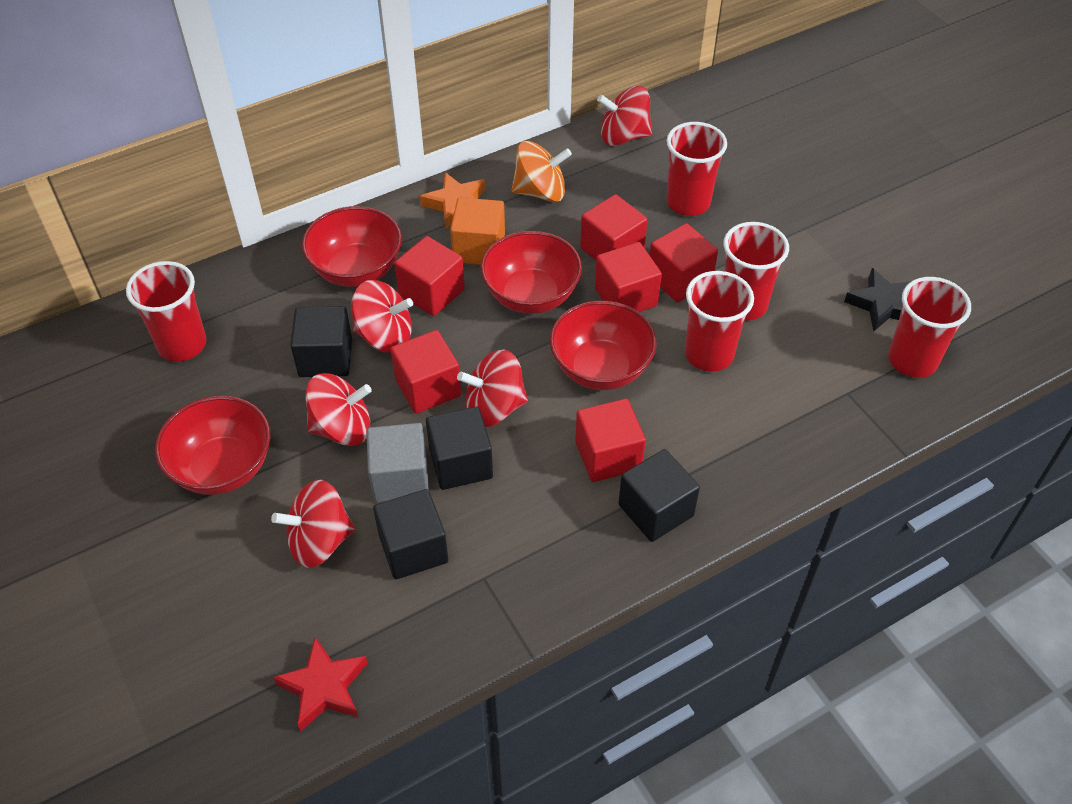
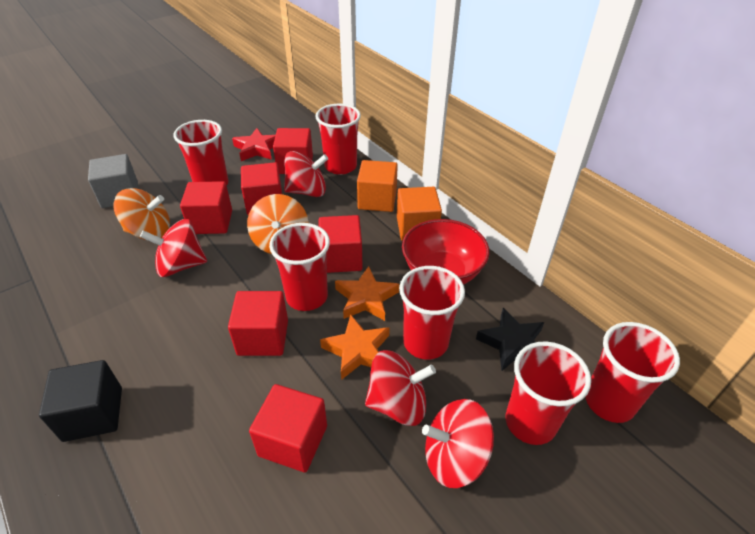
black cube: [290,306,352,377] [373,489,448,579] [426,407,493,490] [618,449,700,542] = 4 -> [39,360,122,442] = 1
orange cube: [450,197,505,265] = 1 -> [357,160,398,212] [397,187,442,241] = 2
orange spinning top: [512,141,572,202] = 1 -> [114,188,170,240] [247,194,309,254] = 2
orange star: [420,172,485,228] = 1 -> [320,314,390,380] [335,266,399,321] = 2
red bowl: [155,396,271,495] [302,206,402,287] [481,231,582,314] [550,301,657,390] = 4 -> [402,219,490,285] = 1
red cup: [126,261,207,362] [666,122,727,216] [685,271,754,372] [723,222,789,320] [888,277,971,378] = 5 -> [173,120,228,186] [269,223,330,311] [316,104,361,175] [399,266,465,360] [506,341,591,445] [586,322,680,423] = 6
red spinning top: [271,480,355,568] [305,373,372,446] [351,280,413,353] [457,349,528,427] [597,86,652,146] = 5 -> [140,219,207,277] [284,151,328,197] [365,350,436,426] [422,399,494,488] = 4

